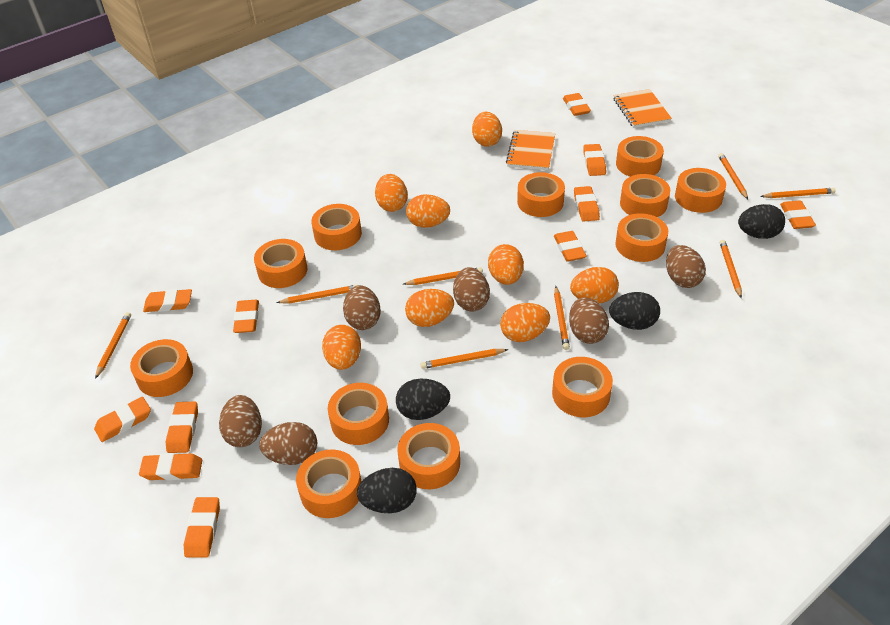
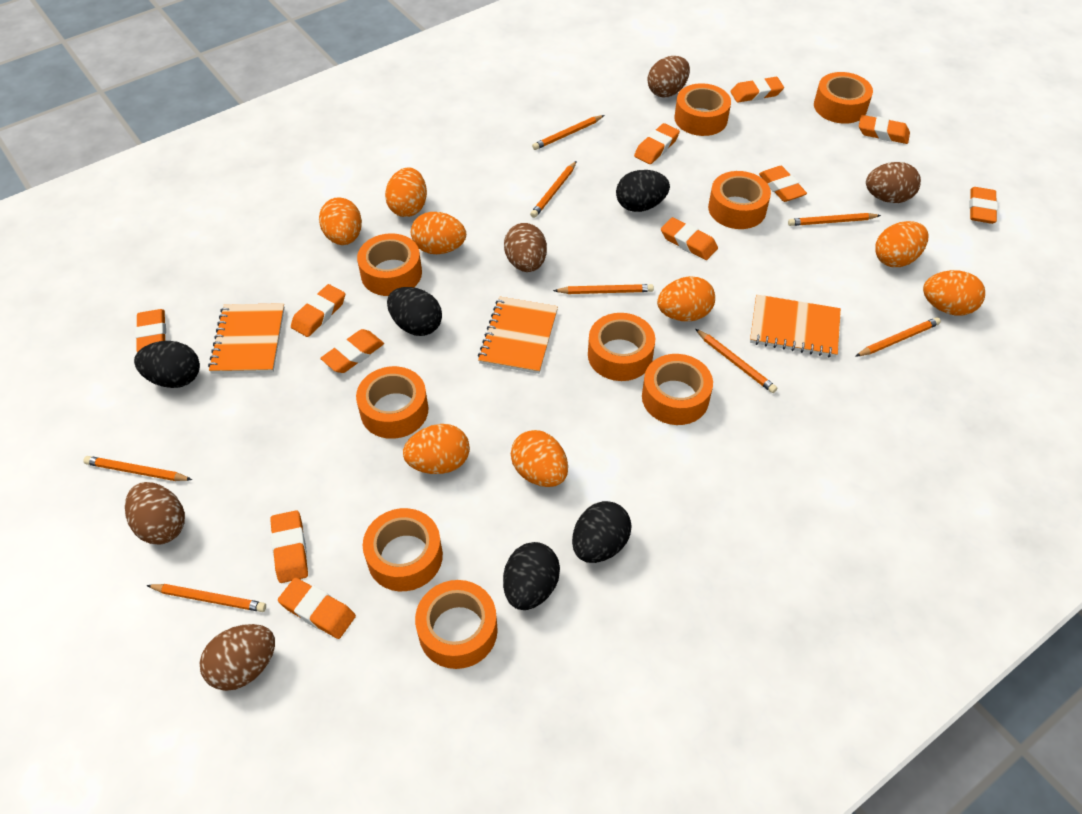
black egg: [357,468,417,513] [396,379,450,420] [609,292,660,330] [738,204,785,239] = 4 -> [134,341,200,388] [387,287,442,336] [503,542,560,610] [572,501,632,563] [616,170,670,212] = 5
brown egg: [219,395,262,447] [259,422,317,465] [343,285,381,330] [453,267,490,312] [569,297,609,344] [666,245,706,288] = 6 -> [125,482,185,544] [200,624,275,691] [504,223,547,272] [648,56,690,97] [866,162,921,203] = 5
orange notebook: [506,130,555,170] [614,89,672,128] = 2 -> [208,303,285,374] [478,297,558,374] [750,294,841,357] = 3
orange tape: [130,339,193,397] [254,239,307,288] [296,450,362,518] [311,204,362,250] [328,383,389,445] [397,423,460,489] [517,172,565,217] [552,357,613,417] [615,213,668,262] [616,136,664,177] [620,174,670,217] [675,168,726,213] = 12 -> [356,366,428,439] [357,233,422,296] [363,508,443,591] [415,580,498,669] [588,313,655,381] [642,354,713,425] [674,83,731,136] [708,171,771,229] [814,72,873,124] = 9

